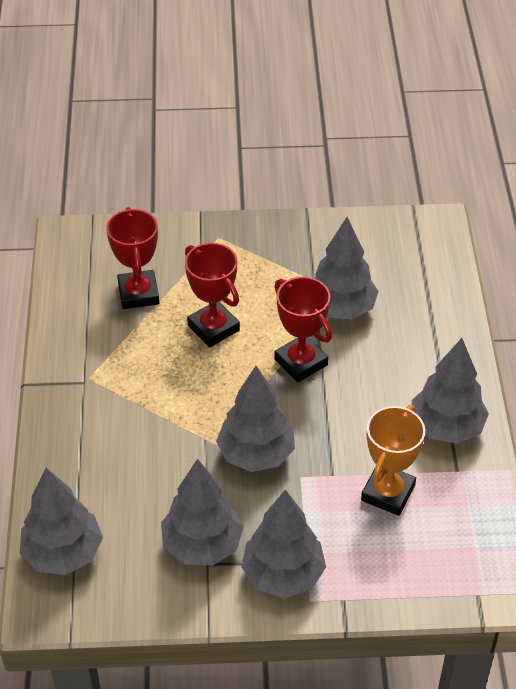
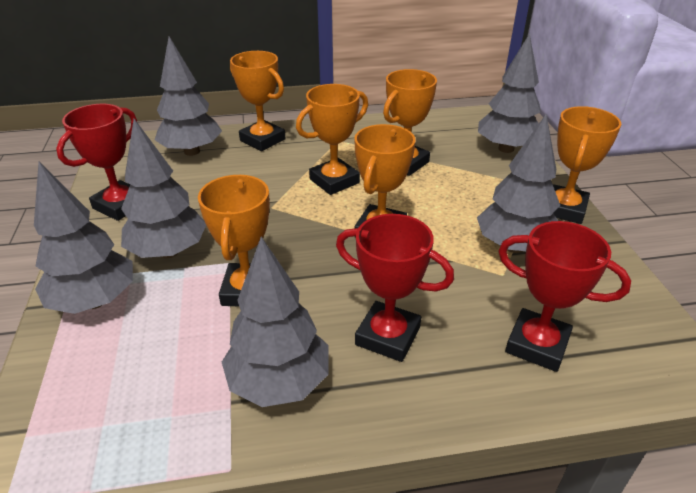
orange trophy: [361,405,425,516] = 1 -> [198,175,270,306] [230,51,286,151] [296,84,368,195] [354,124,415,237] [383,69,437,176] [553,106,621,224] = 6

